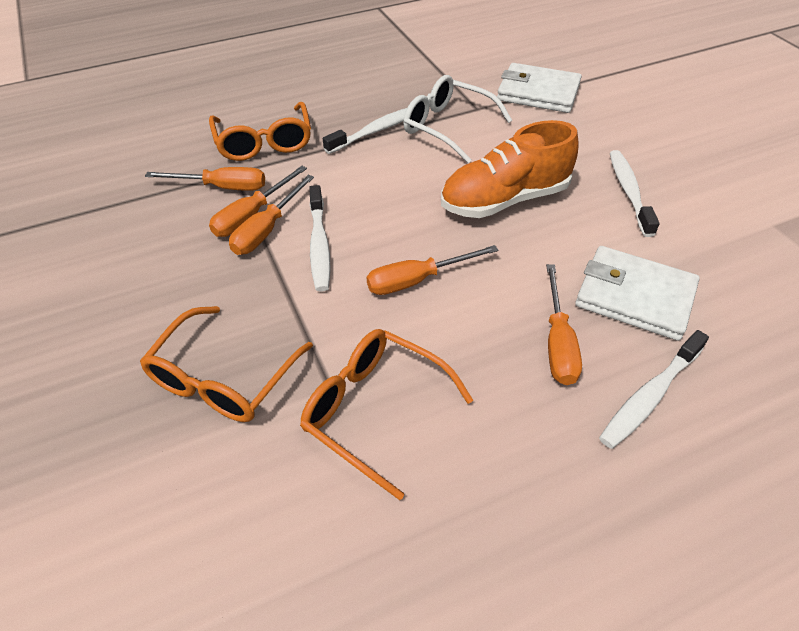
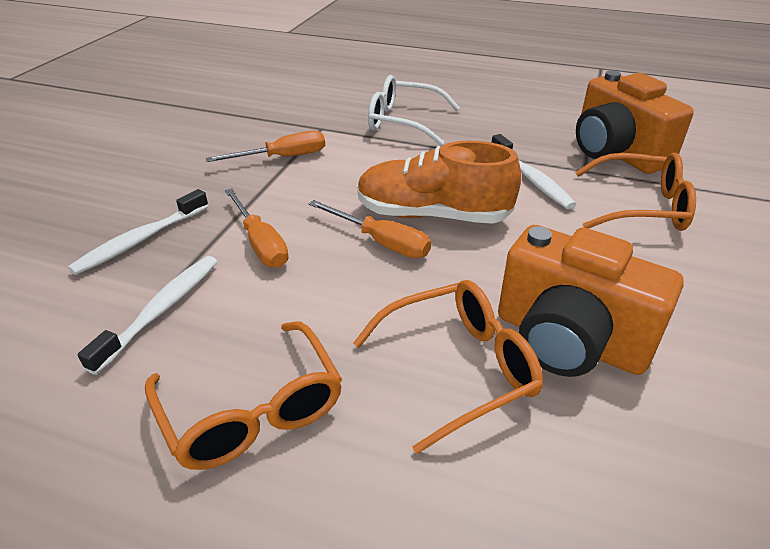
orange camera: none = 0 -> [498,225,684,377] [576,70,694,174] = 2
orange screwdriver: [145,167,265,191] [209,166,307,237] [229,175,314,255] [366,245,499,295] [546,264,582,385] = 5 -> [206,131,325,162] [225,188,289,268] [309,200,431,258] = 3
white toothbrush: [309,185,331,292] [323,108,407,154] [599,330,709,449] [610,150,660,237] = 4 -> [68,189,208,275] [78,256,218,375] [492,134,576,209] = 3
white wallet: [497,63,582,113] [575,246,700,341] = 2 -> none = 0

